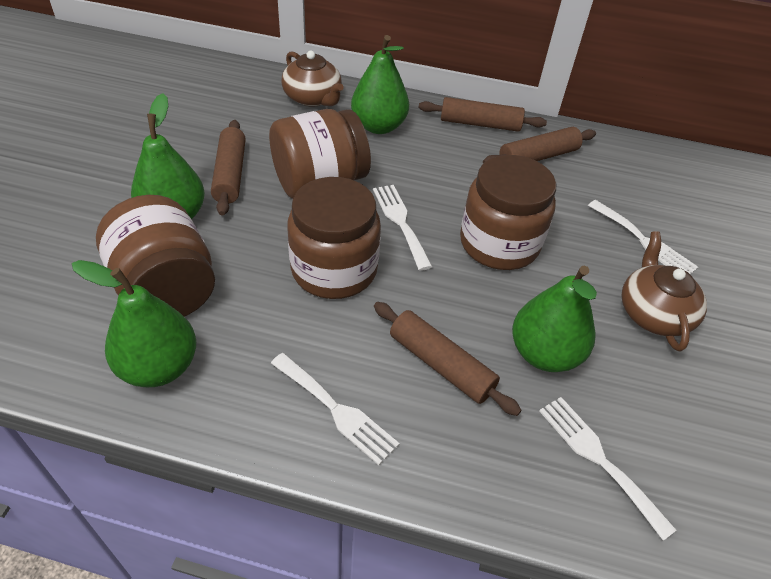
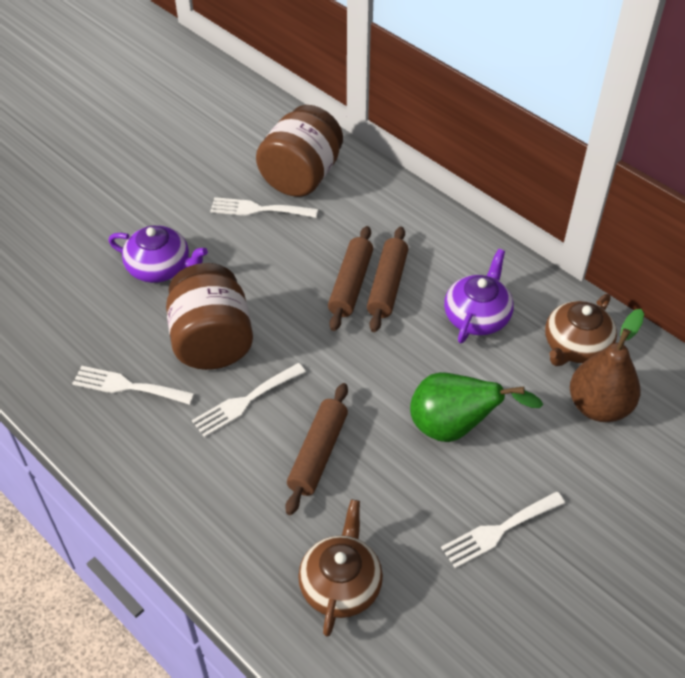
brown jar: [96,195,215,317] [269,109,371,199] [287,177,381,299] [460,155,556,270] = 4 -> [166,263,253,370] [256,105,343,197] = 2
brown pear: none = 0 -> [570,309,644,422] = 1
brown rolling pin: [211,120,246,216] [374,302,522,416] [419,97,547,132] [483,127,596,163] = 4 -> [285,383,348,515] [328,226,373,331] [367,227,408,332] = 3
green pear: [72,260,196,387] [131,93,205,219] [351,35,409,134] [512,265,597,372] = 4 -> [410,372,543,442] = 1
purple teapot: none = 0 -> [108,226,208,283] [444,249,514,343] = 2

